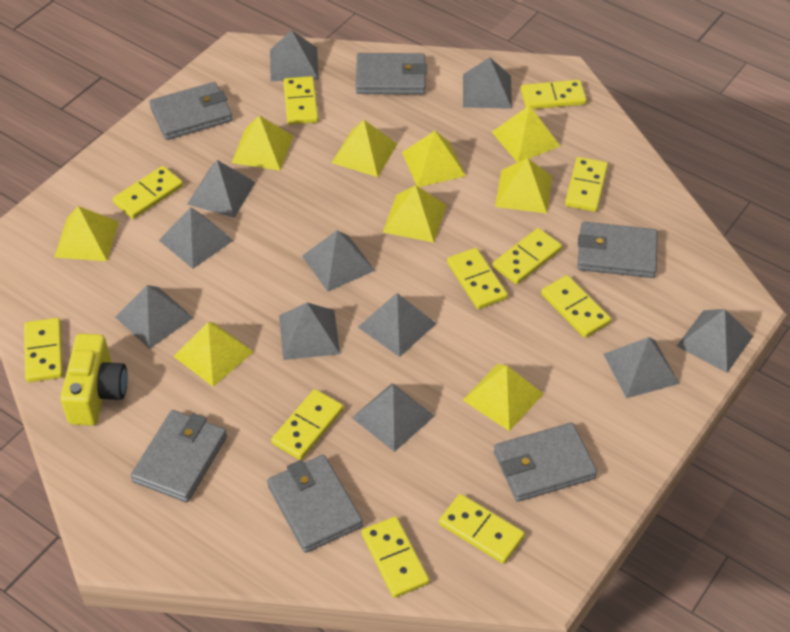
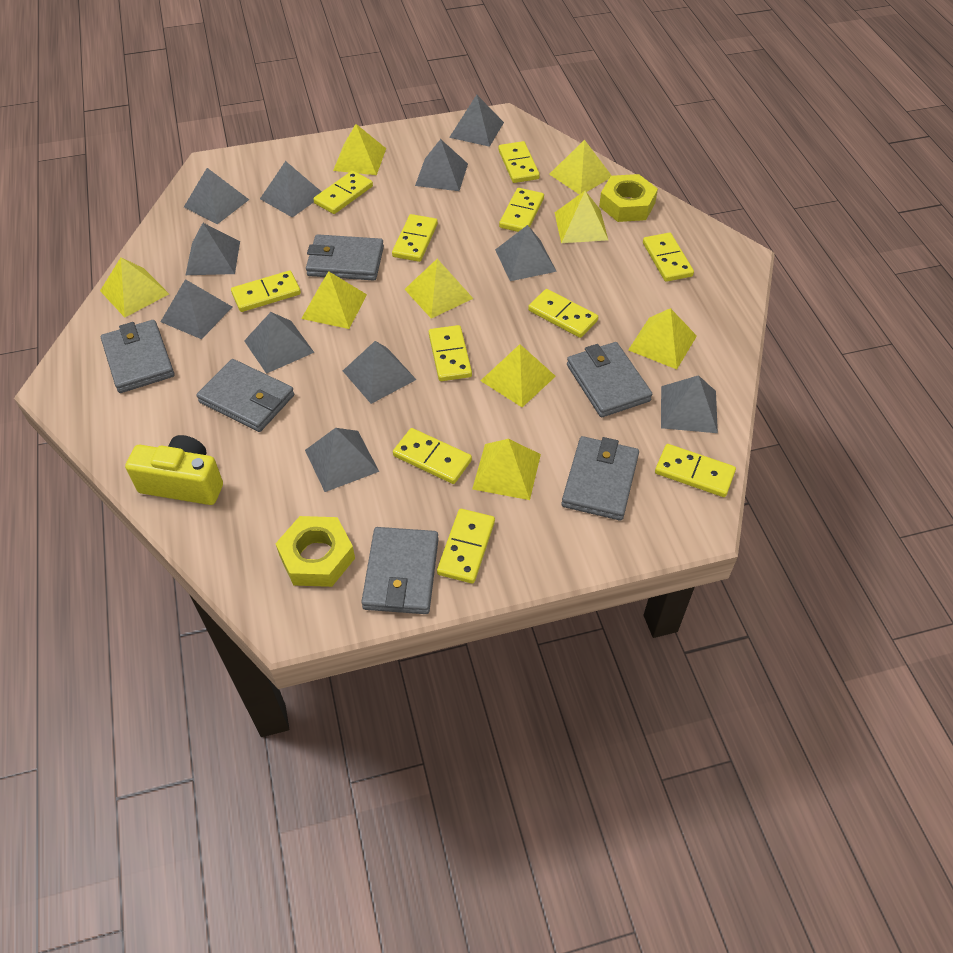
yellow nut: none = 0 -> [275,516,355,587] [599,174,658,222] = 2

